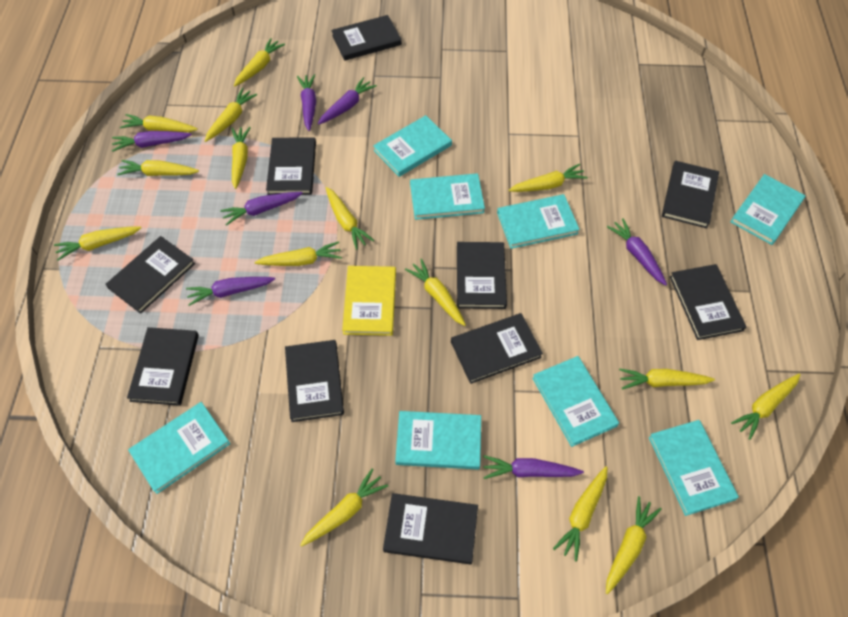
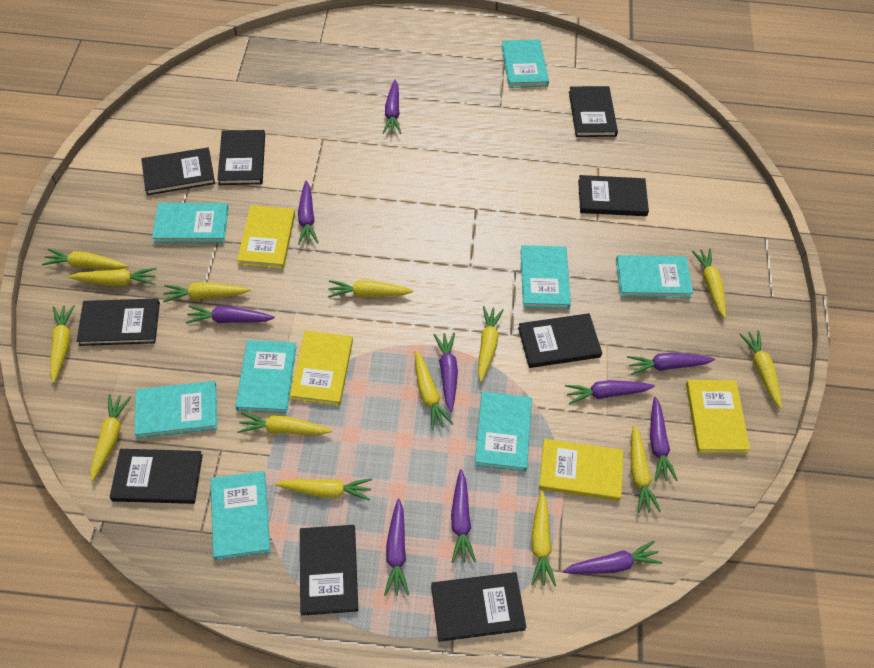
black book: [105,236,195,314] [127,327,199,406] [266,137,316,195] [285,340,344,422] [331,15,402,61] [383,493,478,564] [451,313,543,384] [457,242,507,309] [662,161,719,228] [670,264,746,340] = 10 -> [76,299,160,346] [109,449,203,504] [141,147,215,195] [217,130,265,185] [300,525,358,616] [431,572,527,642] [518,313,602,368] [569,86,618,137] [578,175,649,216] = 9
purple carrot: [112,131,192,152] [186,277,275,306] [220,192,303,226] [297,74,316,131] [318,77,377,125] [483,455,584,479] [607,218,667,286] = 7 -> [186,306,275,324] [298,180,318,245] [383,80,401,134] [384,498,409,596] [434,333,458,412] [451,469,476,563] [563,540,662,574] [565,380,655,404] [627,353,715,375] [650,397,678,481] = 10
yellow book: [342,266,396,336] = 1 -> [237,205,295,269] [290,330,353,406] [539,439,623,501] [686,380,750,453] = 4
yellow carrot: [54,226,141,261] [117,160,199,176] [120,114,198,132] [205,88,257,142] [231,127,251,189] [234,38,285,86] [255,241,342,266] [300,468,388,547] [326,187,374,250] [405,259,466,326] [509,164,588,192] [553,466,607,562] [606,496,662,594] [619,368,715,390] [731,374,801,440] = 15 -> [42,249,128,269] [50,305,75,383] [69,268,157,286] [90,394,131,482] [163,282,251,303] [237,412,332,435] [275,478,372,501] [328,280,414,298] [415,351,453,430] [478,306,504,382] [531,490,556,586] [631,425,661,513] [692,249,726,318] [739,331,782,409] = 14

